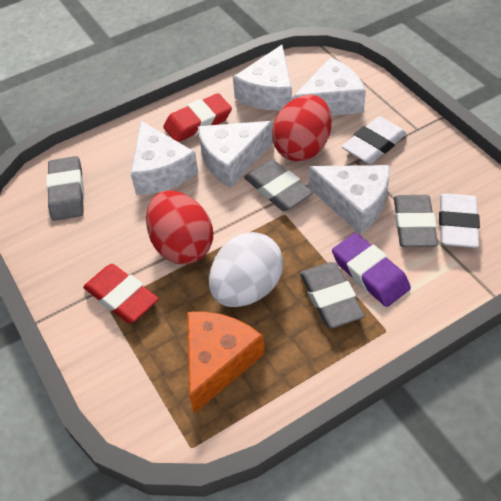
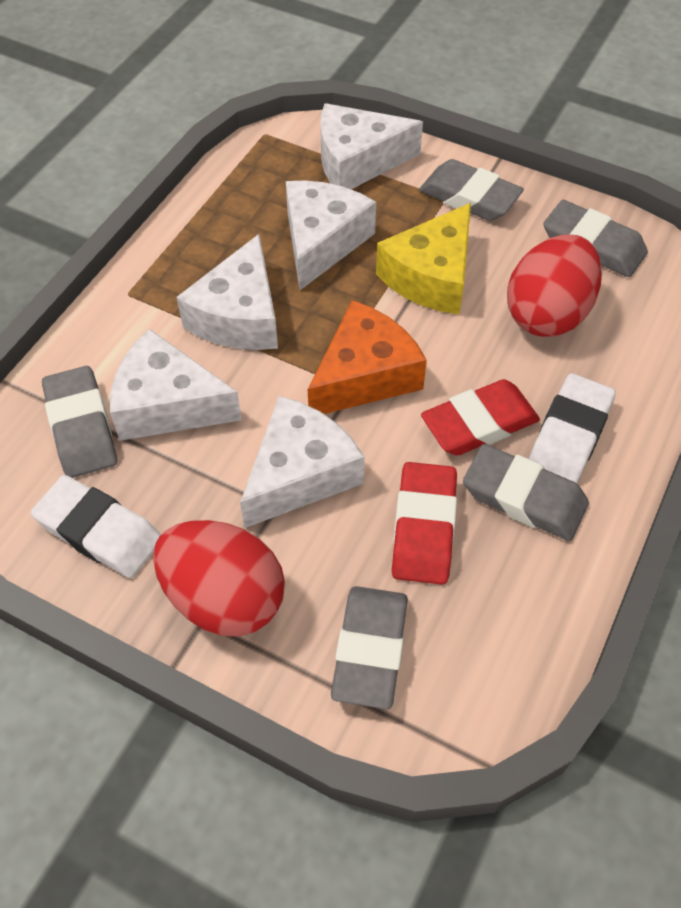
grey eraser: [46,156,84,221] [244,160,313,211] [300,262,365,328] [394,195,438,247] = 4 -> [42,366,117,478] [331,586,408,709] [419,159,524,221] [463,444,589,541] [543,200,648,277] = 5
purple eraser: [332,233,411,307] = 1 -> none = 0
white egg: [209,232,283,307] = 1 -> none = 0
yellow cheese: none = 0 -> [376,203,471,314] = 1

